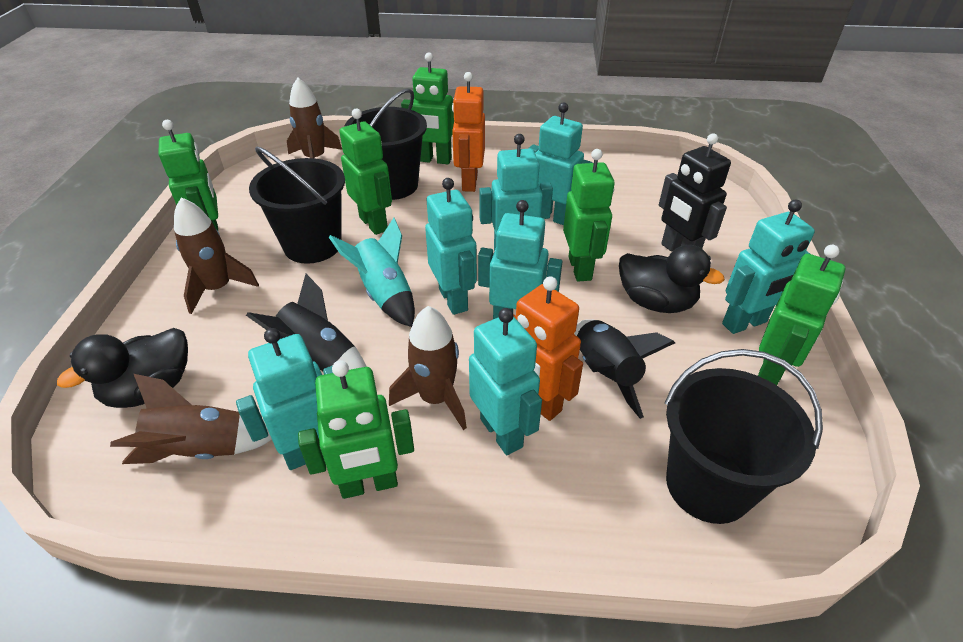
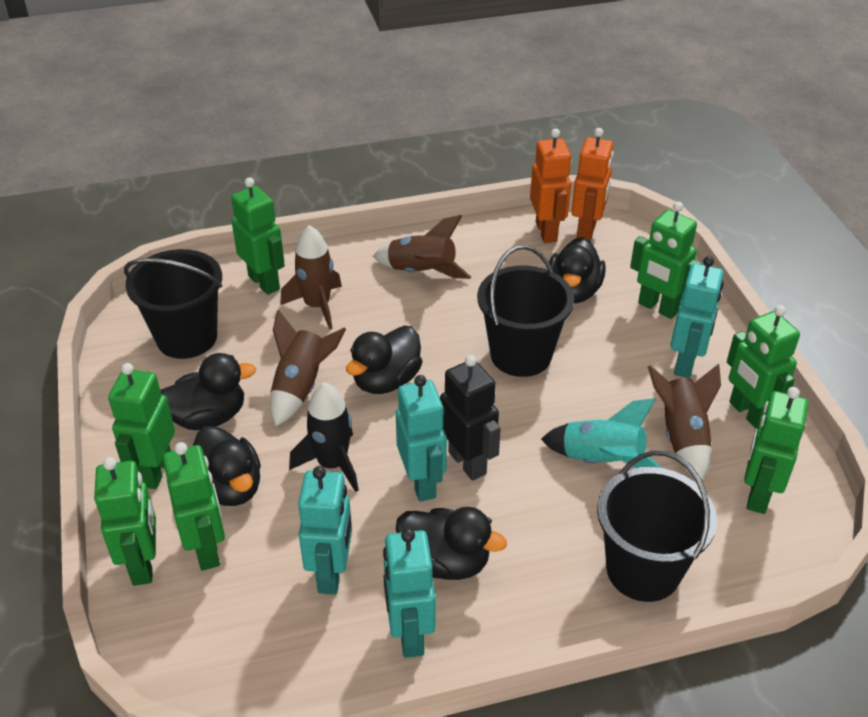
black duck: [57,328,188,408] [619,245,725,313] = 2 -> [160,353,256,430] [193,426,261,506] [346,326,422,394] [396,507,507,580] [549,237,606,303] = 5
black rocket: [246,274,367,371] [575,319,675,419] = 2 -> [289,382,359,492] = 1
green robot: [158,120,218,230] [298,360,414,499] [339,108,392,235] [401,52,454,164] [563,149,614,282] [758,245,846,385] = 6 -> [94,457,156,586] [108,363,175,489] [163,442,225,571] [231,178,285,295] [630,202,702,319] [727,305,800,429] [744,387,809,514] = 7
turquoise robot: [236,328,333,470] [425,178,477,315] [469,308,542,455] [478,200,563,319] [479,134,553,251] [528,102,593,225] [722,200,815,334] = 7 -> [298,466,352,595] [383,528,436,658] [396,375,447,502] [670,256,724,378] = 4

